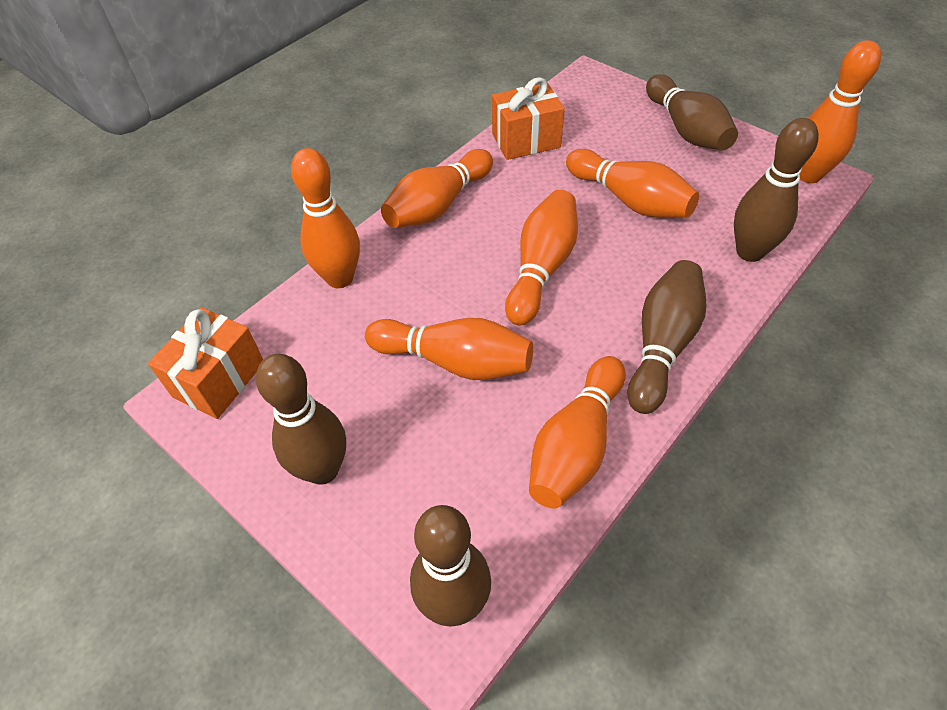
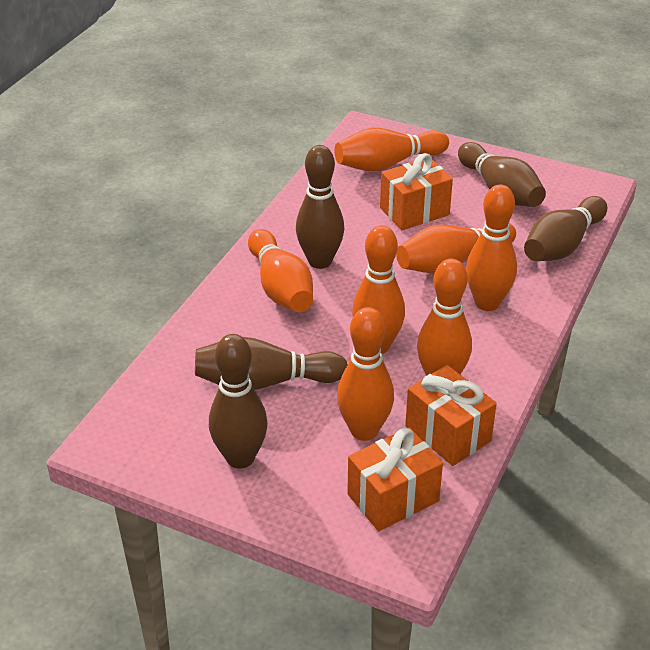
orange gift: [148,307,263,419] [492,77,565,160] = 2 -> [347,427,443,531] [380,153,453,230] [405,365,497,466] = 3

